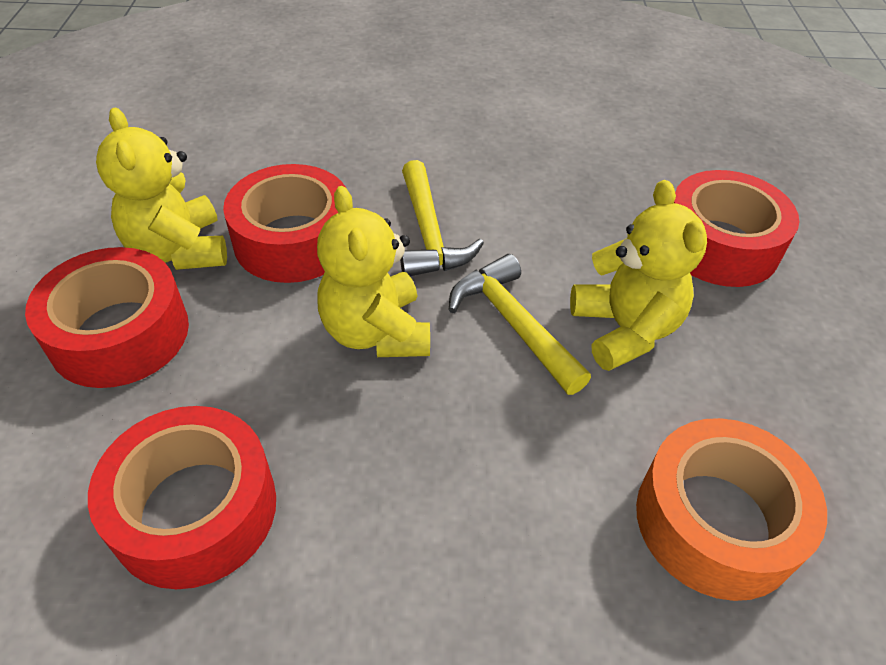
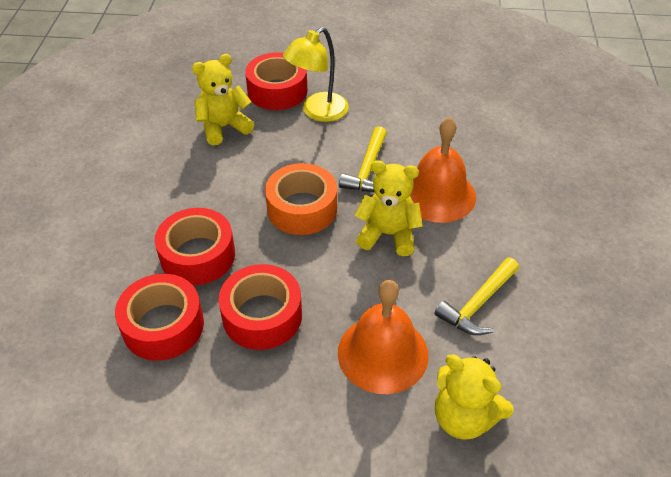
orange bell: none = 0 -> [338,280,429,394] [410,117,476,223] = 2
yellow lamp: none = 0 -> [283,27,349,122] = 1

